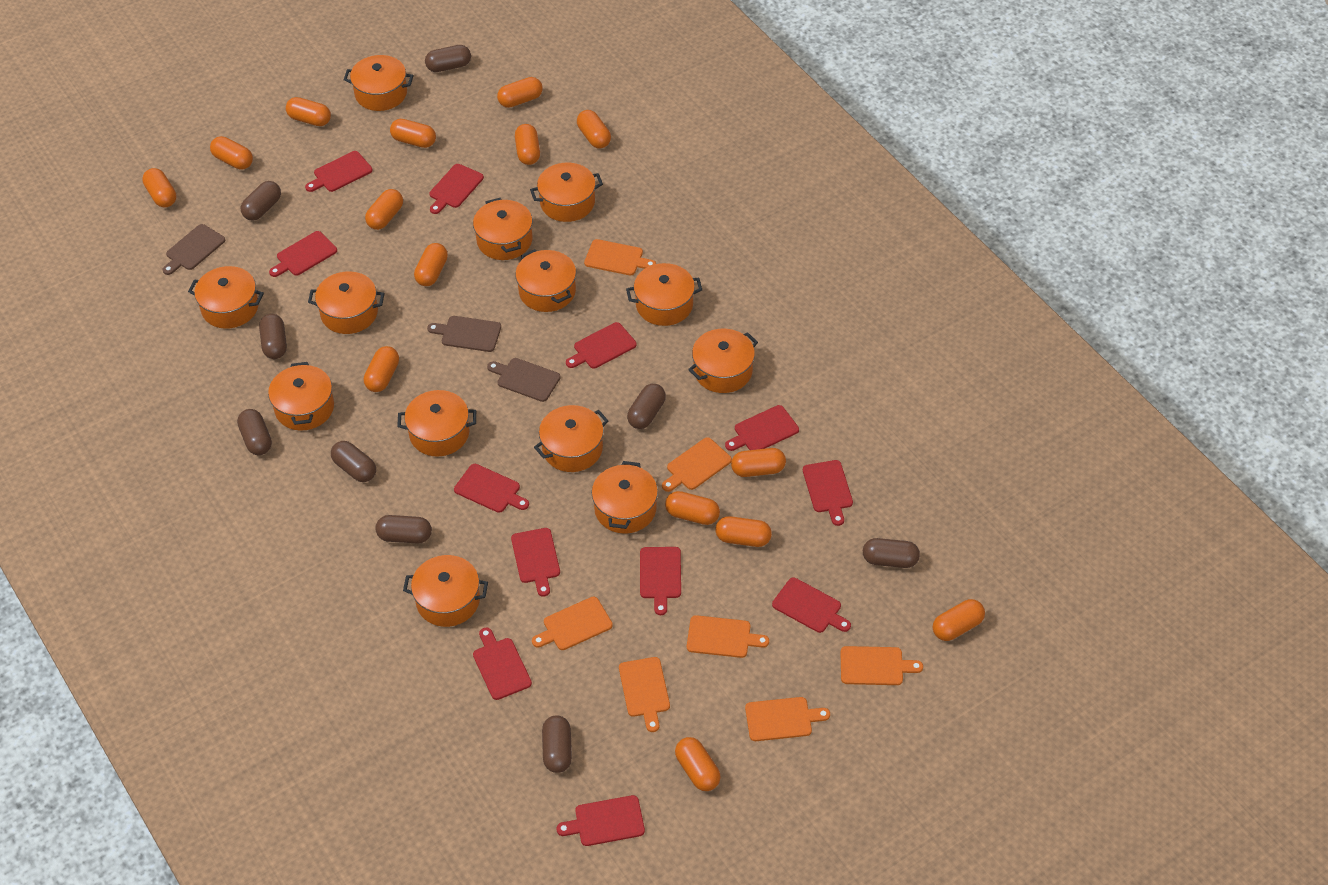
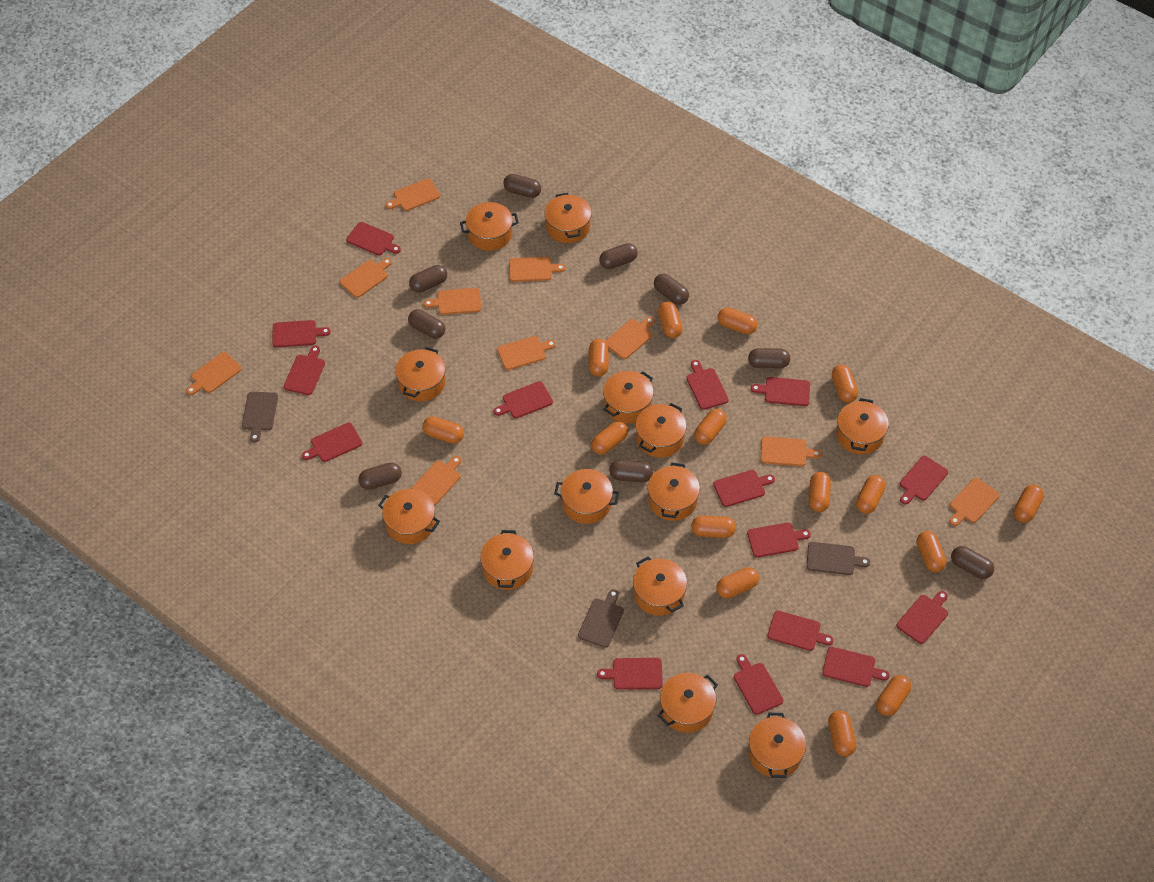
orange cutting board: [532,597,613,650] [584,239,656,275] [619,657,670,732] [662,437,732,492] [687,615,769,658] [745,697,830,741] [841,646,923,685] = 7 -> [186,352,242,395] [340,258,392,298] [386,178,440,211] [411,456,462,506] [424,288,481,315] [497,336,556,370] [509,257,565,282] [606,317,655,359] [760,436,821,466] [949,478,1000,526] = 10
red cutting board: [269,231,337,277] [305,151,372,192] [429,164,484,214] [454,464,529,513] [473,627,532,700] [511,528,560,597] [556,795,645,846] [566,322,637,368] [640,547,681,615] [725,405,799,451] [772,578,851,633] [803,460,853,526] = 12 -> [273,320,331,347] [284,346,325,395] [302,423,362,462] [346,222,401,255] [494,381,553,418] [597,658,663,690] [686,360,729,410] [713,470,775,507] [734,654,783,715] [747,523,811,557] [751,377,810,406] [768,611,834,651] [822,647,889,687] [897,591,948,644] [900,456,948,505] = 15

